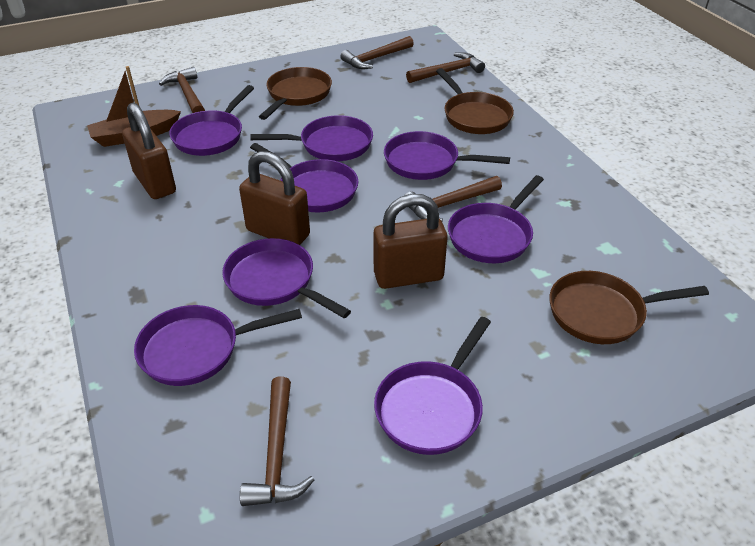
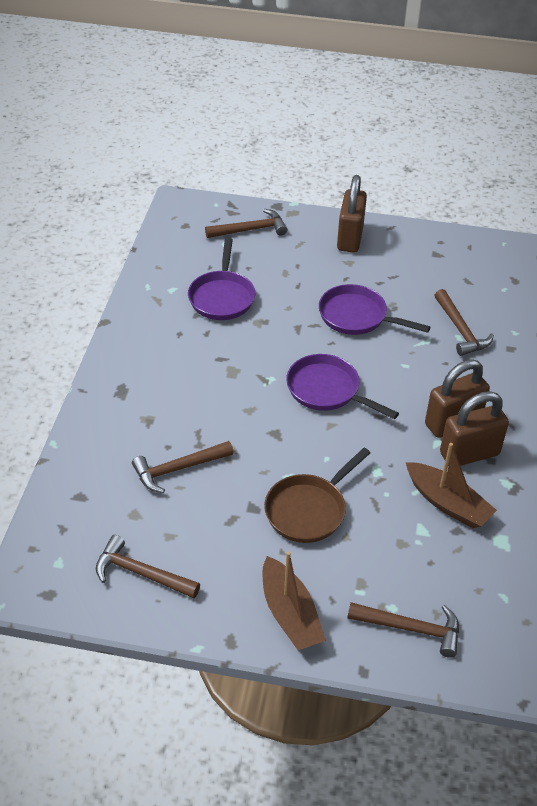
brown boat: [87,66,181,147] = 1 -> [262,551,326,651] [406,443,497,528] = 2
brown pan: [259,67,332,120] [436,68,514,134] [549,271,709,344] = 3 -> [264,448,370,543] = 1
purple pan: [134,305,302,386] [169,85,254,156] [222,238,351,318] [250,115,373,161] [250,143,359,212] [374,317,491,455] [384,131,510,180] [448,175,544,263] = 8 -> [188,238,255,320] [286,354,399,419] [319,284,430,335] = 3

